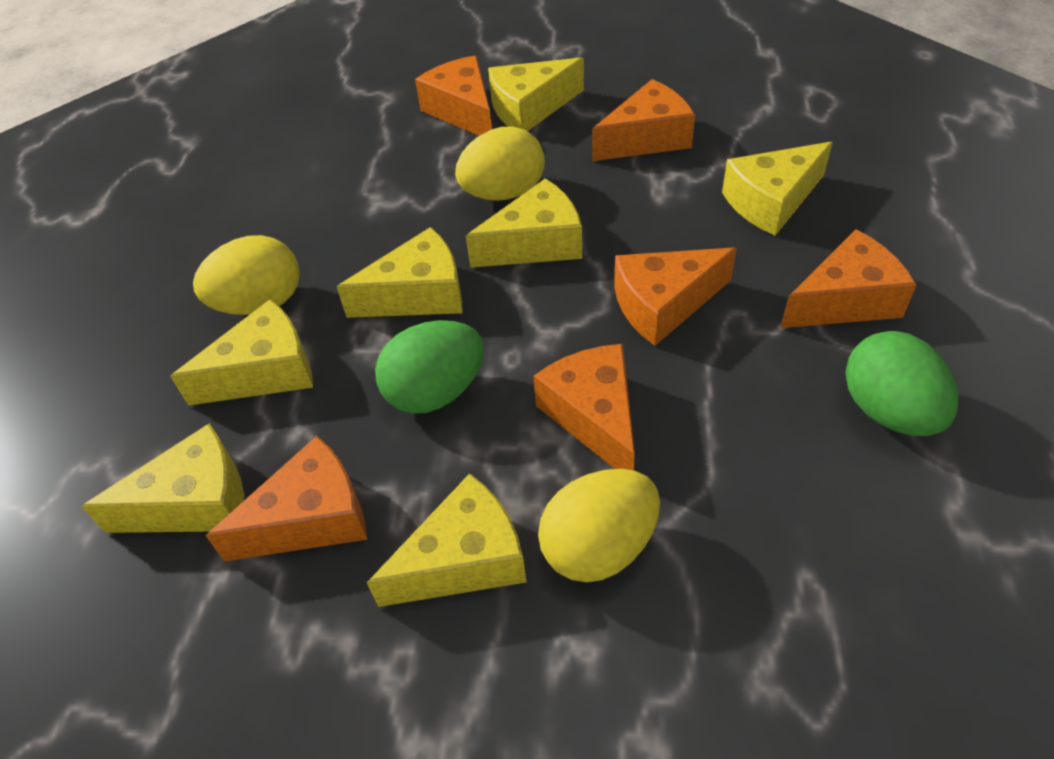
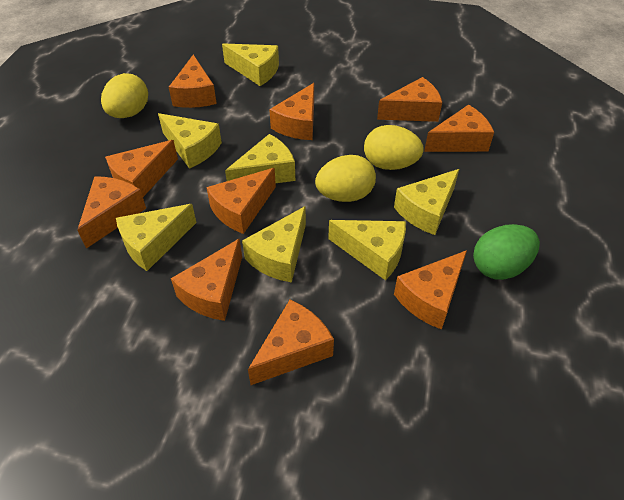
green egg: [375,320,484,414] [845,331,958,436] = 2 -> [473,224,540,280] = 1
orange cheese: [206,436,367,561] [415,56,492,136] [534,344,635,470] [592,79,695,161] [614,247,737,346] [780,229,917,328] = 6 -> [77,176,146,249] [105,140,178,197] [169,54,217,108] [171,238,242,321] [206,168,276,234] [248,300,334,385] [269,83,314,140] [377,77,442,122] [394,250,467,330] [424,105,494,152] = 10

